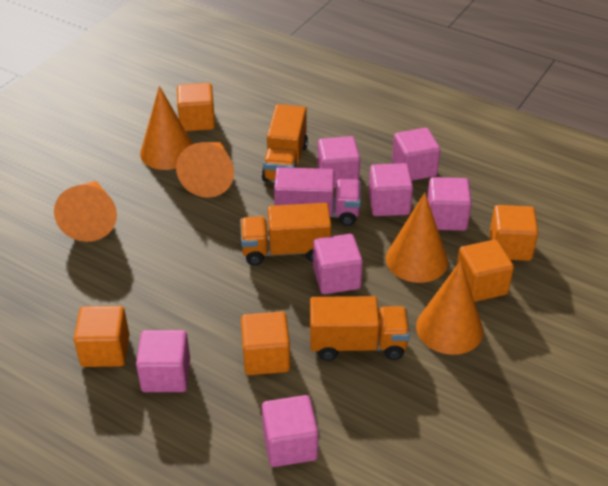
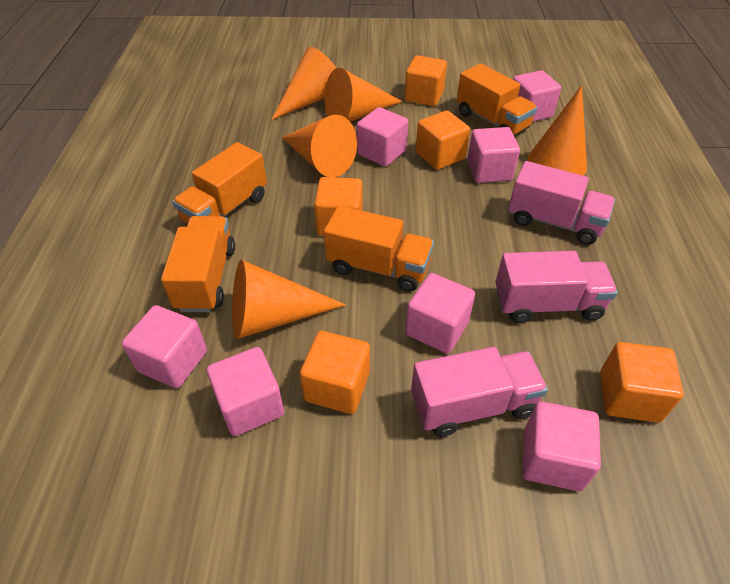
orange truck: [240,203,331,266] [261,104,308,181] [310,296,410,361] = 3 -> [161,216,235,312] [172,142,267,224] [324,206,434,292] [457,64,537,135] = 4
pink truck: [274,167,361,226] = 1 -> [411,347,548,437] [495,251,618,323] [508,161,615,245] = 3

